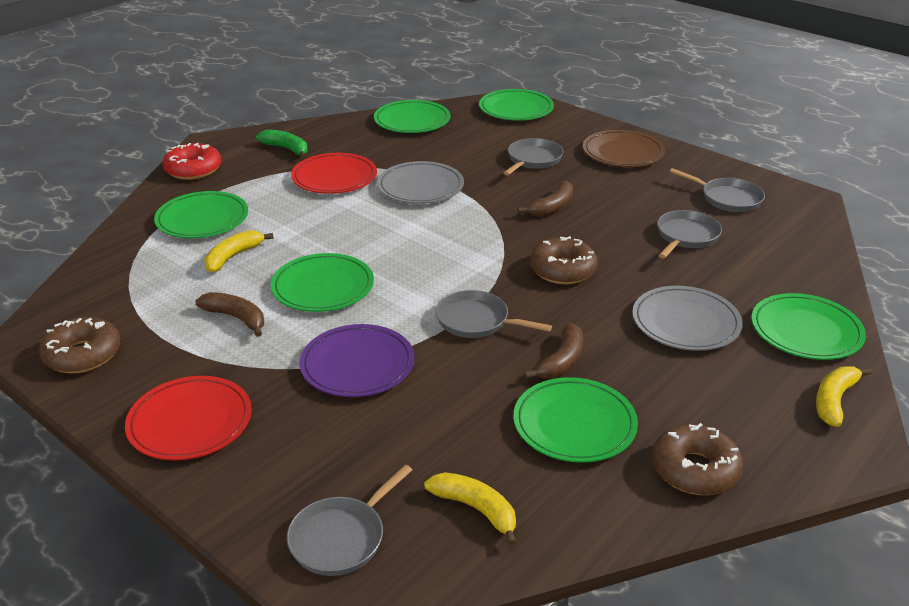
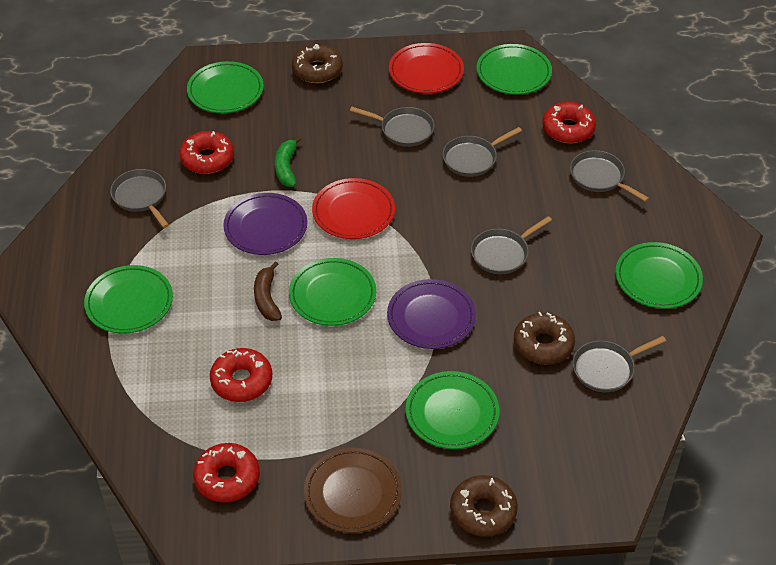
brown banana: [195,292,264,337] [518,181,573,217] [524,323,583,379] = 3 -> [254,261,282,321] = 1
grey pan: [287,465,412,576] [436,290,552,338] [503,138,563,176] [657,210,722,259] [670,168,765,212] = 5 -> [110,169,169,228] [350,107,435,147] [443,127,522,177] [471,216,552,274] [570,150,649,202] [573,336,666,392] = 6
grey plate: [377,161,464,204] [632,286,743,351] = 2 -> none = 0
purple plate: [300,324,415,397] = 1 -> [223,193,307,255] [387,279,476,349] = 2
red donut: [162,143,221,180] = 1 -> [179,131,234,174] [193,443,260,503] [210,348,272,402] [542,102,596,143] = 4
yellow banana: [204,230,274,273] [424,472,516,546] [816,366,872,427] = 3 -> none = 0

